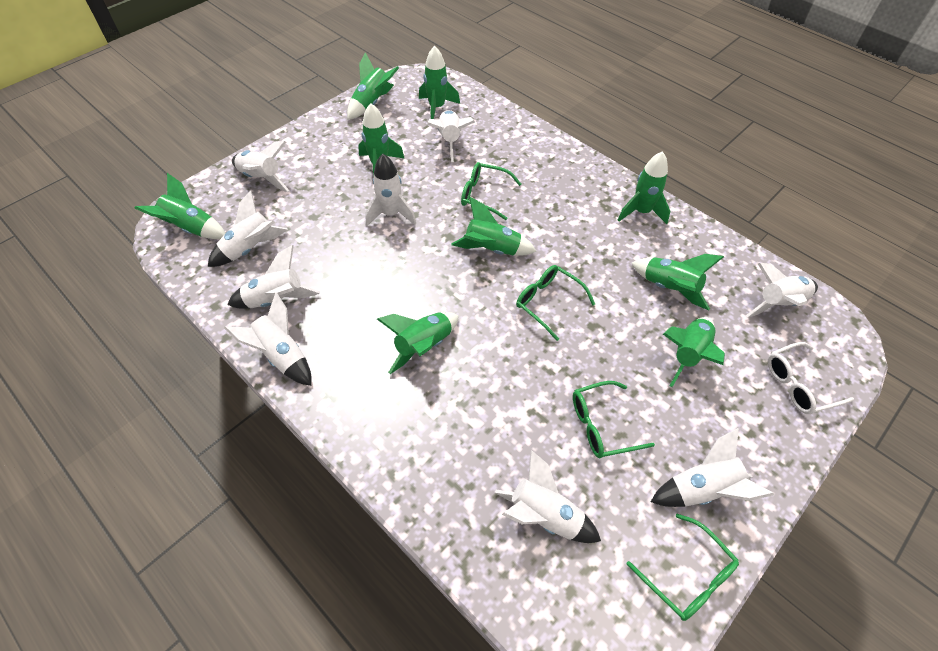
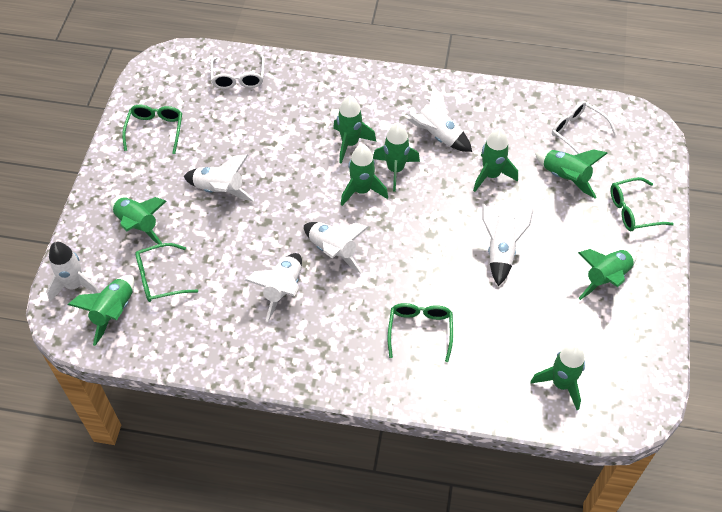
white glasses: [768,342,854,414] = 1 -> [210,55,265,89] [552,101,617,154] = 2
white rocket: [208,190,288,267] [224,293,312,386] [227,245,320,308] [232,141,289,192] [366,154,416,226] [427,110,475,162] [494,450,601,543] [651,428,774,507] [745,263,818,318] = 9 -> [47,242,100,302] [183,155,255,201] [245,253,302,322] [304,222,369,273] [407,86,472,152] [482,204,534,286] = 6

